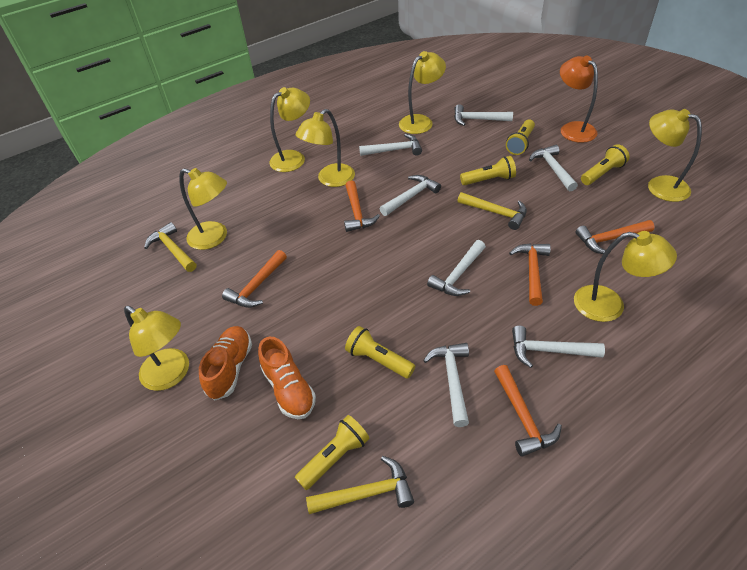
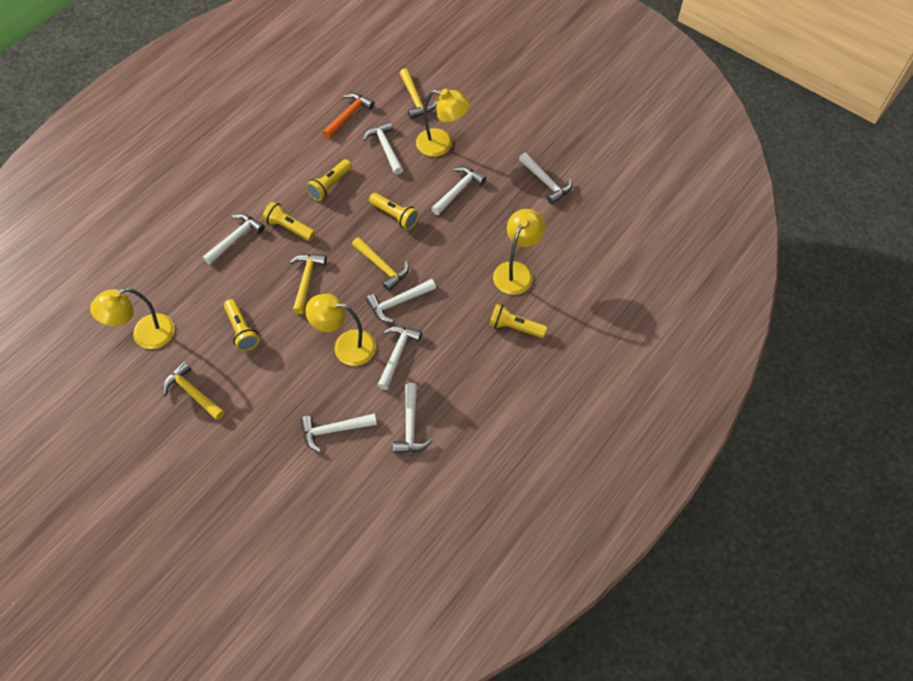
orange hammer: [222,250,287,308] [344,180,380,232] [494,365,562,457] [509,243,551,306] [575,220,654,254] = 5 -> [323,93,375,139] = 1
orange lamp: [560,56,598,143] = 1 -> none = 0
orange shoe: [199,326,252,400] [258,337,316,419] = 2 -> none = 0
white hammer: [359,134,422,156] [380,175,441,216] [423,343,469,427] [427,240,486,296] [454,104,513,126] [512,325,605,368] [529,145,578,191] = 7 -> [203,214,265,265] [300,413,377,452] [363,121,403,175] [366,279,436,323] [377,326,422,390] [393,383,433,453] [431,166,486,215] [519,153,572,205] = 8
yellow hammer: [144,222,197,272] [306,456,414,514] [457,192,527,230] = 3 -> [163,361,225,420] [290,254,327,314] [352,237,409,291] [400,68,437,119] = 4
yellow lamp: [124,306,189,391] [179,168,227,250] [269,87,310,172] [296,109,355,187] [399,51,446,134] [574,231,677,322] [648,109,702,202] = 7 -> [90,288,175,349] [305,294,376,366] [416,89,470,157] [493,209,545,295] = 4

